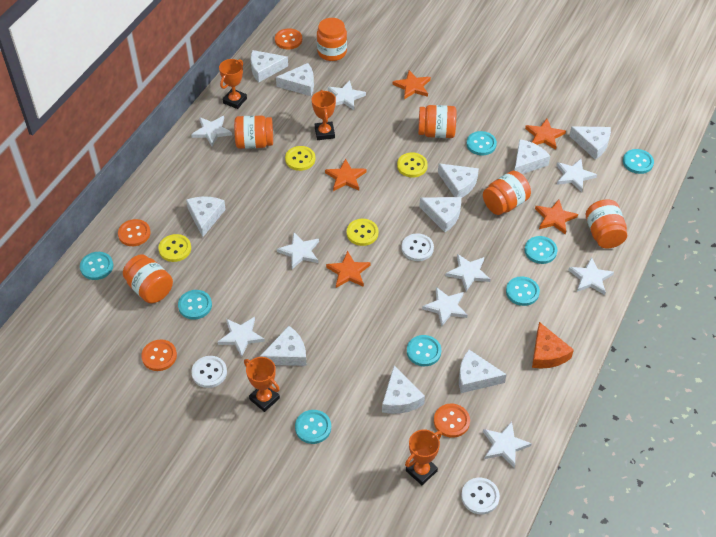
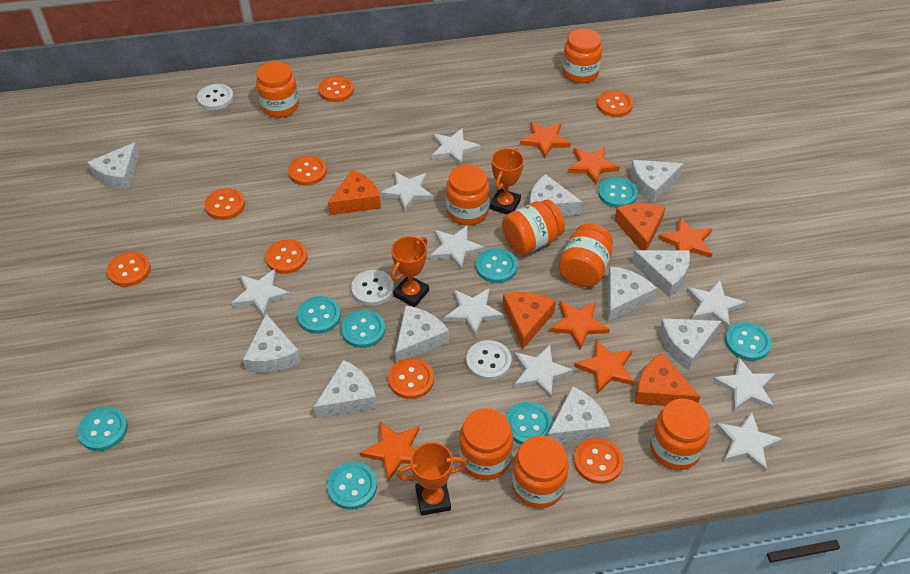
orange button: [118,219,151,246] [141,340,177,371] [275,28,302,49] [434,404,470,438] = 4 -> [107,252,151,287] [204,188,245,220] [265,239,307,274] [288,156,327,186] [318,76,354,102] [388,358,434,399] [574,438,623,484] [597,90,633,117] = 8
orange cheese: [532,322,574,369] = 1 -> [328,170,381,216] [502,292,556,350] [614,203,666,250] [635,353,700,406] = 4
orange jar: [123,254,173,303] [234,115,273,149] [317,18,347,61] [418,105,456,138] [483,171,531,215] [586,199,627,248] = 6 -> [256,61,299,118] [446,164,490,225] [459,408,513,480] [502,199,565,255] [512,436,569,508] [558,223,613,287] [562,29,602,83] [650,399,710,470] = 8
orange star: [325,158,367,191] [326,251,371,288] [393,70,431,99] [525,119,566,150] [535,199,578,235] = 5 -> [360,422,419,482] [520,122,571,159] [549,301,610,349] [568,147,620,185] [574,339,635,393] [658,218,712,258] = 6
orange trophy: [219,59,247,109] [244,357,280,412] [312,90,336,140] [405,430,442,485] = 4 -> [391,236,429,307] [397,442,467,516] [490,148,524,214] = 3
yellow button: [158,234,191,262] [285,146,315,171] [347,219,378,246] [397,153,428,178] = 4 -> none = 0

